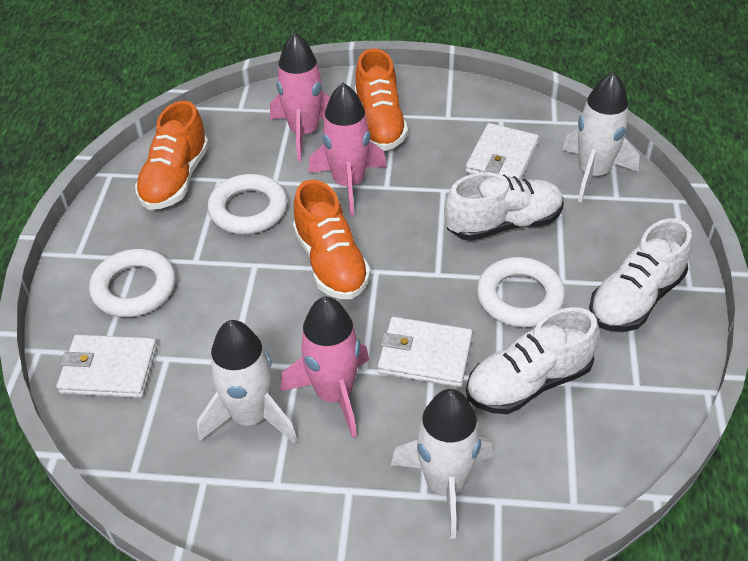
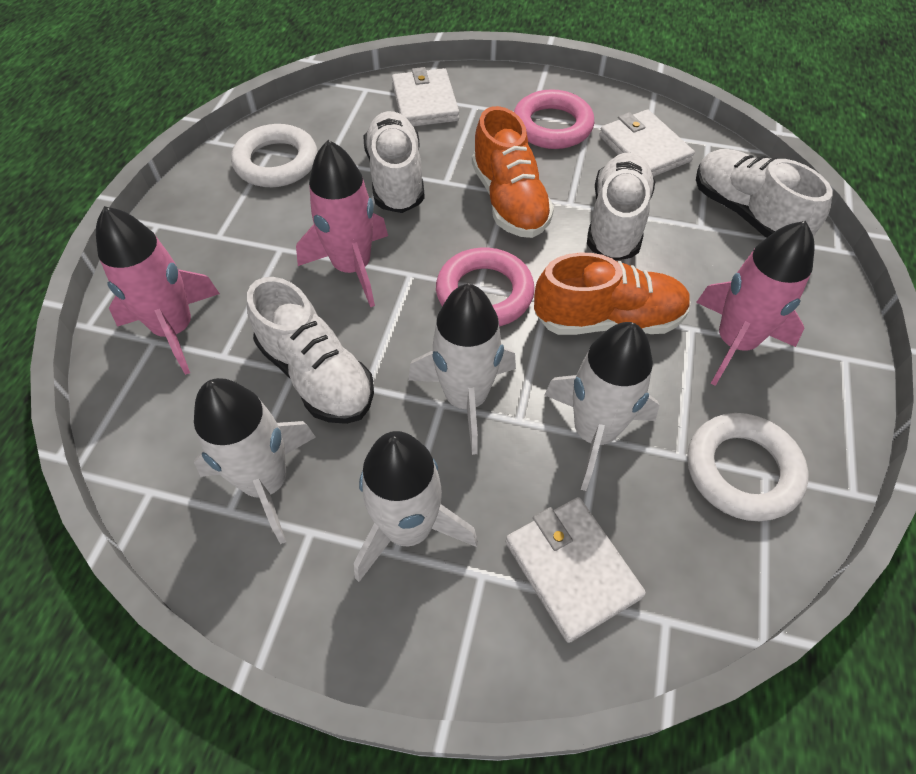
orange shoe: [135,101,209,210] [293,180,371,299] [355,49,408,151] = 3 -> [472,106,554,238] [534,253,691,335] = 2
pink ring: none = 0 -> [436,248,535,327] [514,89,594,149] = 2
white ring: [89,249,176,318] [208,174,287,234] [477,257,565,328] = 3 -> [231,124,317,187] [687,413,808,521] = 2
white rocket: [197,320,298,444] [391,389,493,539] [562,71,639,203] = 3 -> [194,378,316,544] [354,431,478,582] [408,284,516,455] [545,322,660,491] = 4
white shoe: [444,173,564,241] [466,307,599,414] [589,218,692,332] = 3 -> [247,277,374,424] [363,111,425,213] [587,153,655,261] [696,149,833,238] = 4

